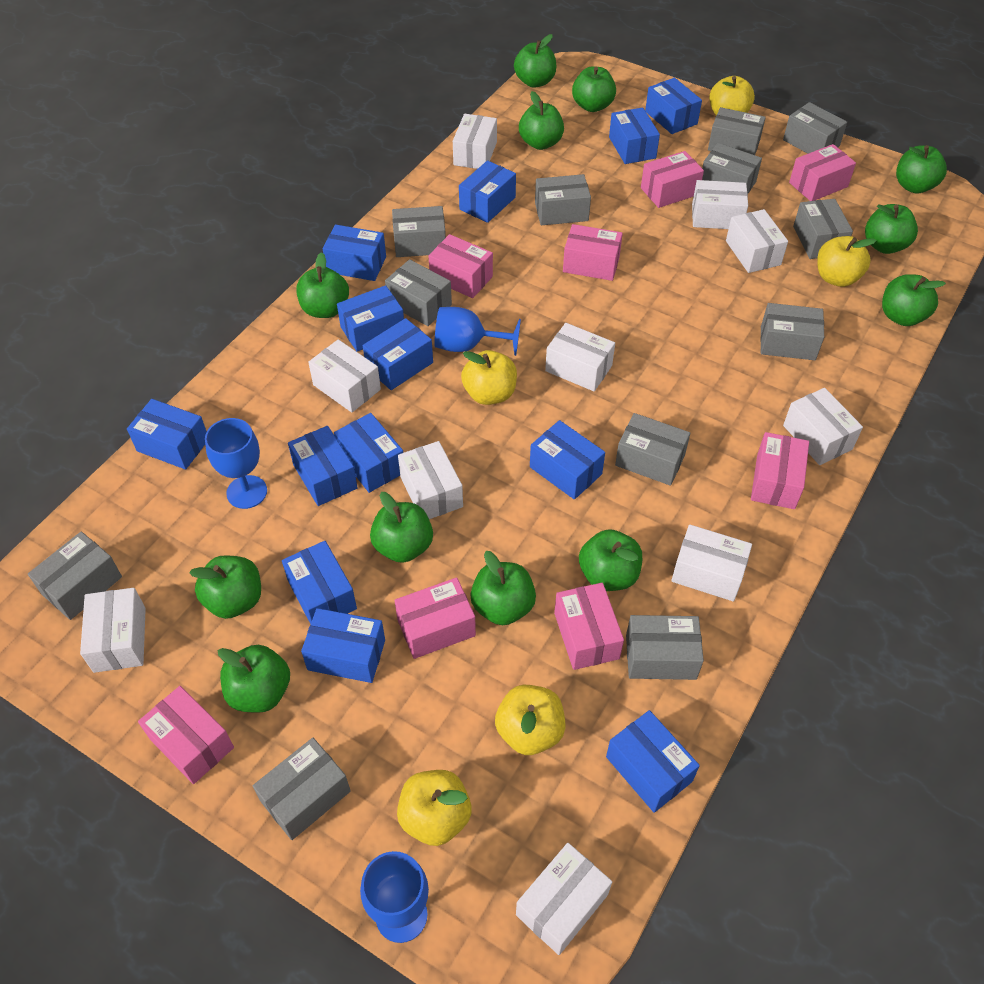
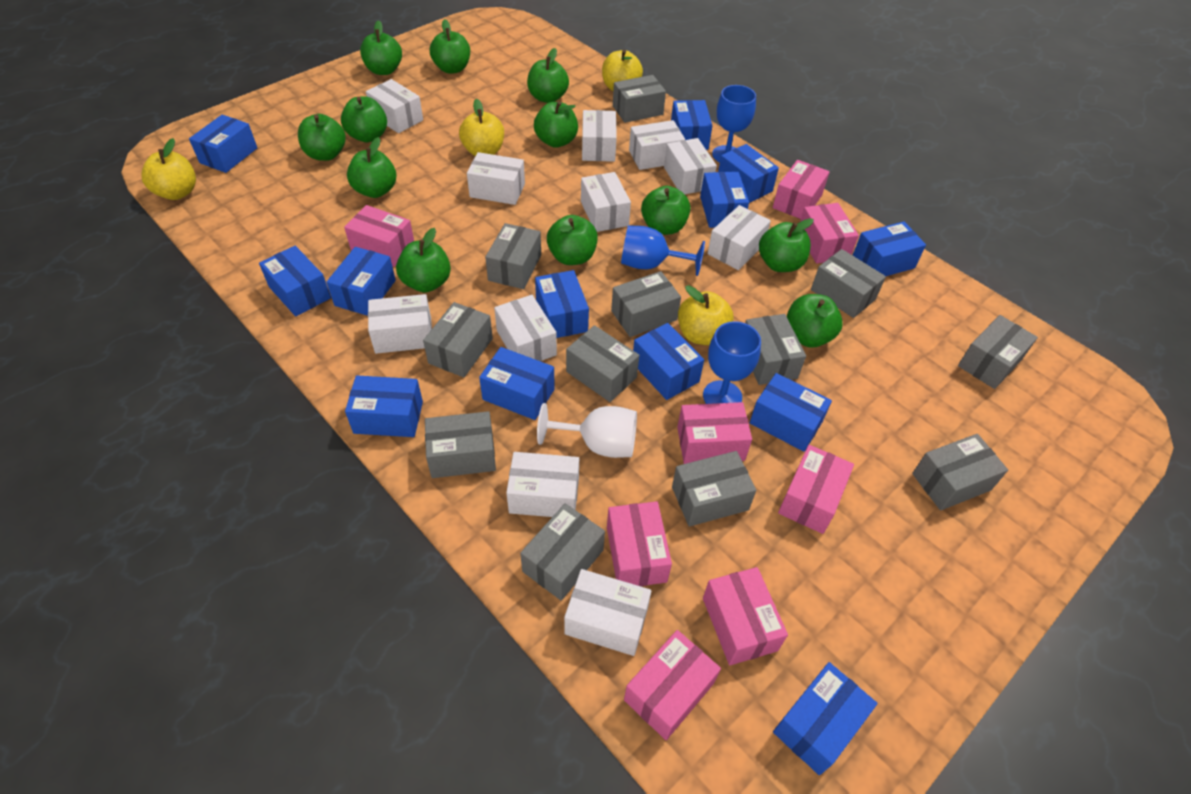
white box: [80,588,146,673] [308,339,381,413] [398,441,463,519] [453,114,497,169] [516,843,612,955] [545,323,615,391] [671,524,752,602] [692,180,748,229] [726,209,788,273] [783,388,863,465] = 10 -> [366,79,423,133] [368,294,432,354] [467,152,525,205] [494,295,557,361] [506,452,579,517] [564,569,652,656] [581,172,631,232] [582,110,617,162] [629,120,685,170] [664,138,717,194] [708,205,771,270] = 11
white goblet: none = 0 -> [537,403,637,458] = 1
yellow apple: [397,770,472,846] [461,350,517,405] [495,685,565,755] [709,76,755,115] [817,236,877,287] = 5 -> [142,138,196,200] [459,99,504,156] [602,50,643,91] [678,285,734,345] = 4

